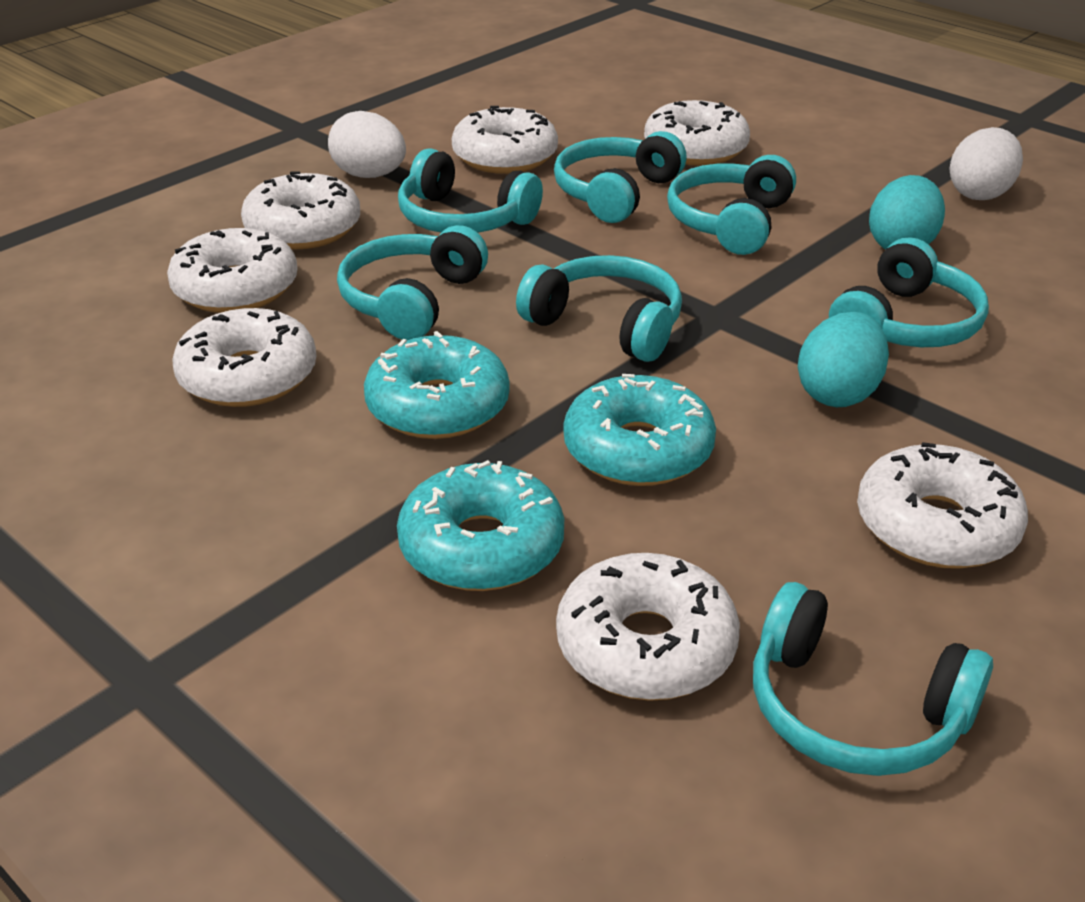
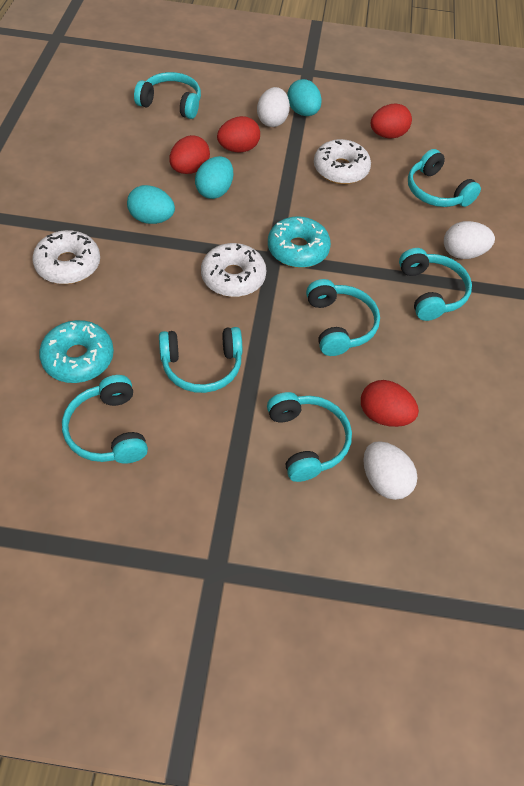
red egg: none = 0 -> [169,135,210,174] [217,116,260,153] [361,380,419,427] [371,103,412,139] = 4
turquoise donut: [364,331,510,439] [397,460,564,591] [564,374,716,486] = 3 -> [39,320,114,383] [268,216,331,268] = 2
turquoise egg: [798,312,889,407] [869,175,945,250] = 2 -> [127,185,175,224] [195,156,233,199] [287,79,322,116] = 3
white donut: [167,228,298,313] [172,308,317,407] [241,171,360,249] [452,106,558,174] [556,553,740,701] [644,100,750,166] [857,442,1028,569] = 7 -> [32,230,100,284] [201,243,266,297] [314,139,371,184] = 3
white egg: [328,111,406,178] [949,127,1023,200] = 2 -> [257,87,290,127] [363,441,417,500] [444,221,495,259] = 3

